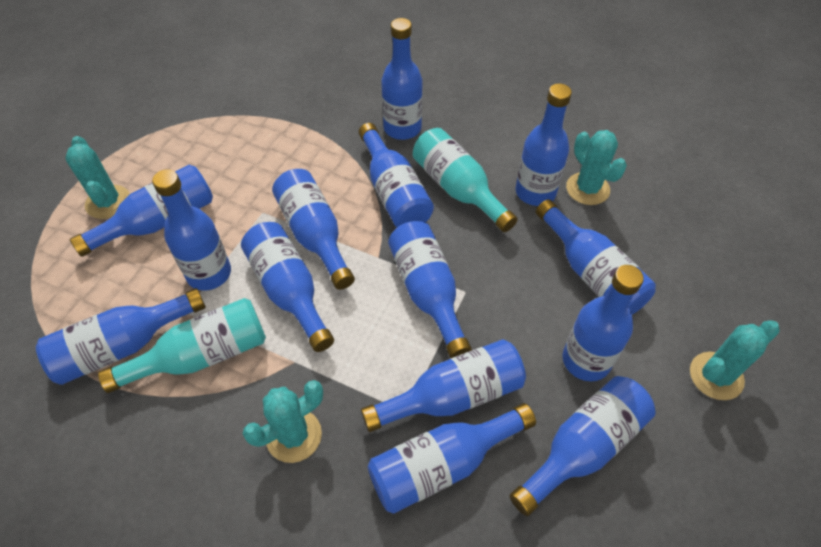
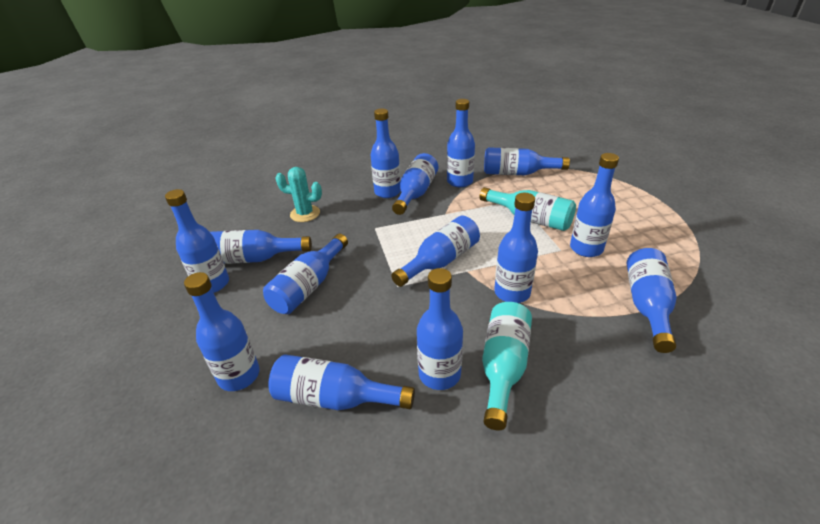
turquoise cactus: [65,136,130,219] [243,380,323,463] [566,130,627,205] [690,320,780,400] = 4 -> [275,167,322,222] = 1

